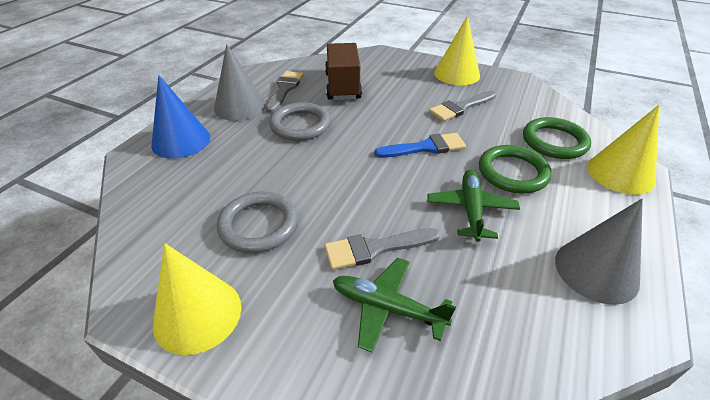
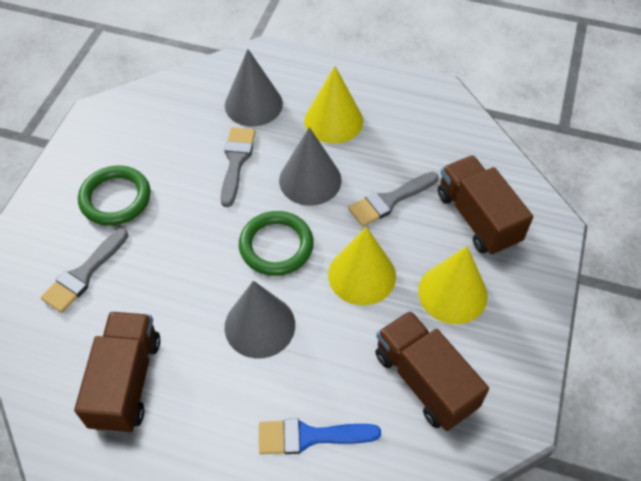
blue cone: [151,75,210,158] = 1 -> none = 0
brown truck: [325,43,362,100] = 1 -> [74,312,160,433] [375,311,489,431] [438,155,533,255] = 3
green plane: [333,258,456,353] [428,170,520,242] = 2 -> none = 0
grey cone: [214,44,266,121] [555,199,643,305] = 2 -> [225,49,283,127] [225,281,295,359] [279,127,342,206] = 3
grey ring: [217,191,298,253] [269,102,330,141] = 2 -> none = 0

